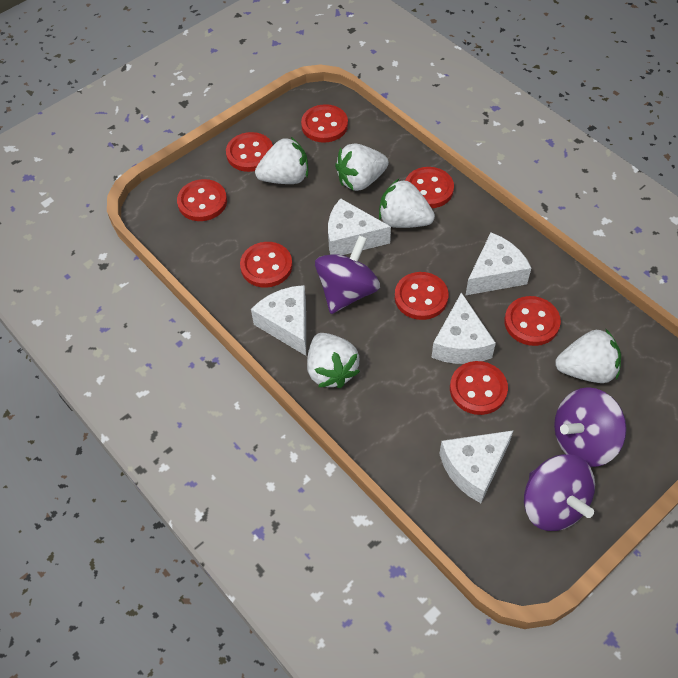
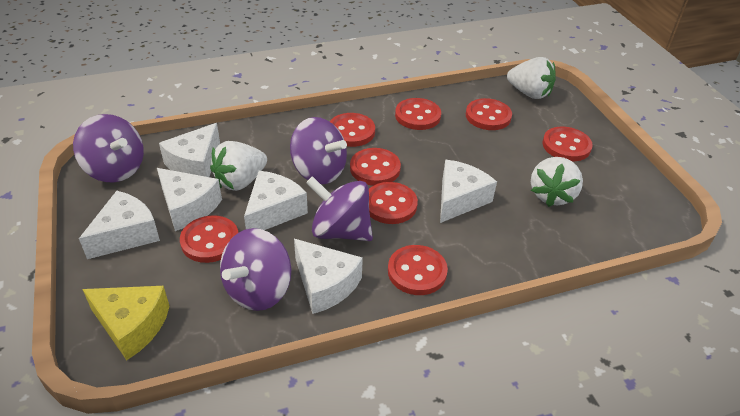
purple spinning top: [315,235,380,314] [524,454,595,531] [554,387,627,467] = 3 -> [73,114,144,182] [220,228,291,311] [290,117,347,184] [306,176,373,241] = 4
white cheese: [251,285,306,356] [328,198,391,255] [431,292,496,364] [439,430,514,503] [465,233,531,296] = 5 -> [79,191,160,259] [157,168,222,231] [159,123,220,177] [244,171,308,230] [294,239,363,314] [440,160,497,223] = 6
white strawberry: [255,137,308,184] [307,333,360,388] [335,143,389,191] [379,179,435,228] [555,328,621,383] = 5 -> [210,141,267,191] [507,57,556,99] [531,157,583,207] = 3
yellow cheese: none = 0 -> [82,286,170,360] = 1

